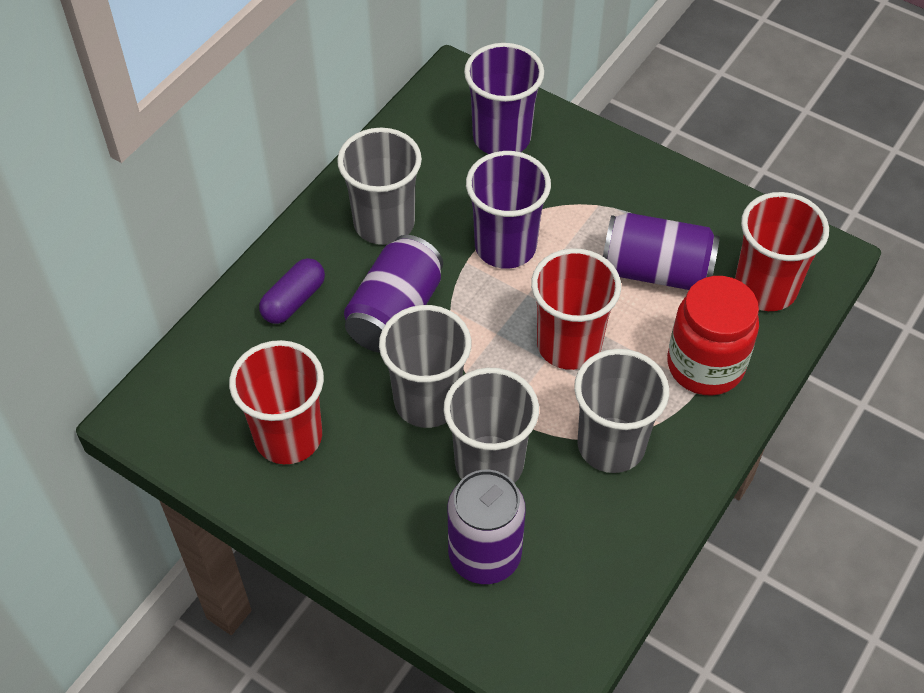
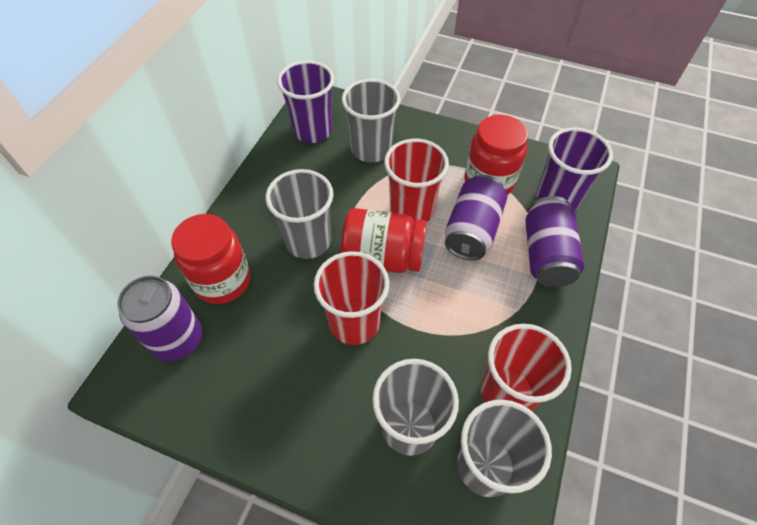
purple capsule: [259,258,325,324] = 1 -> none = 0
red jar: [667,276,759,396] = 1 -> [171,214,251,304] [341,208,427,273] [464,115,528,195] = 3

